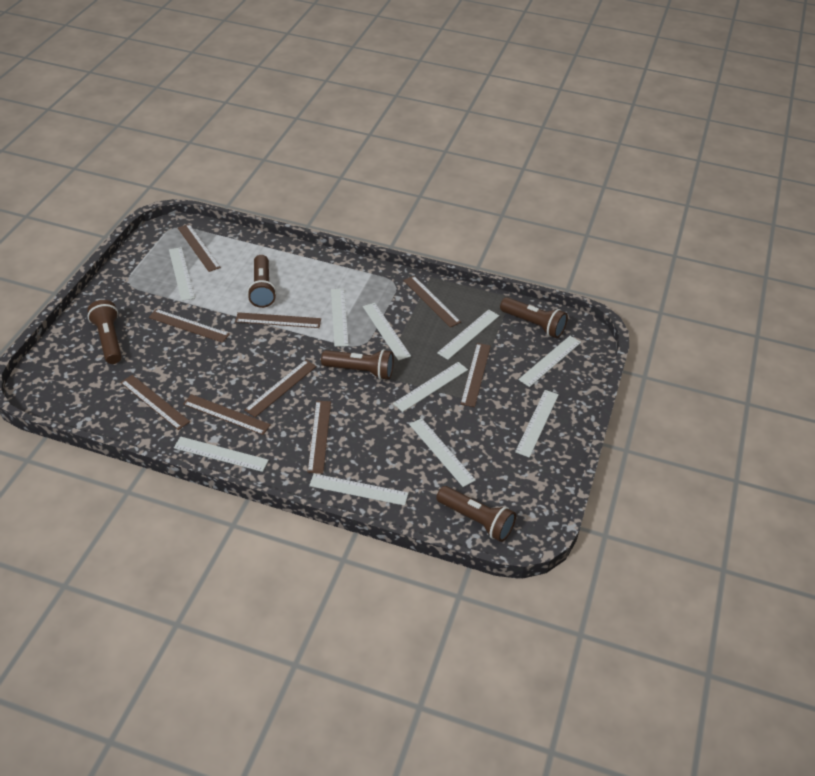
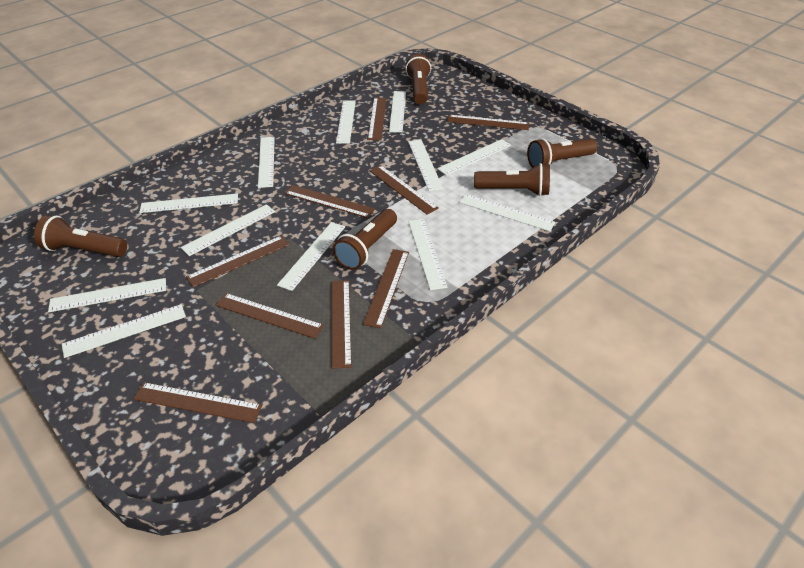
white ruler: [169,247,195,301] [174,437,269,472] [309,474,408,506] [331,289,349,347] [363,303,411,361] [393,362,468,412] [409,418,476,487] [437,309,499,360] [515,390,559,458] [518,336,581,387] = 10 -> [48,278,166,312] [62,304,186,358] [139,193,238,213] [181,204,275,256] [258,137,275,188] [277,222,345,291] [336,100,356,144] [389,91,406,133] [408,140,443,191] [408,219,448,290] [437,139,511,176] [459,194,555,232] = 12

